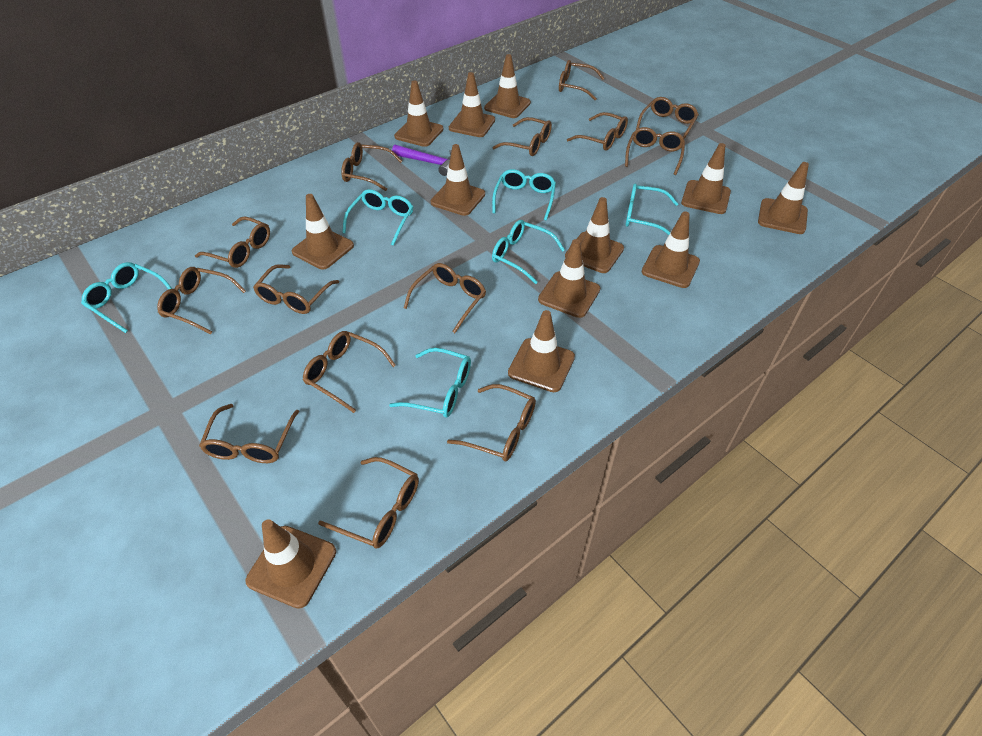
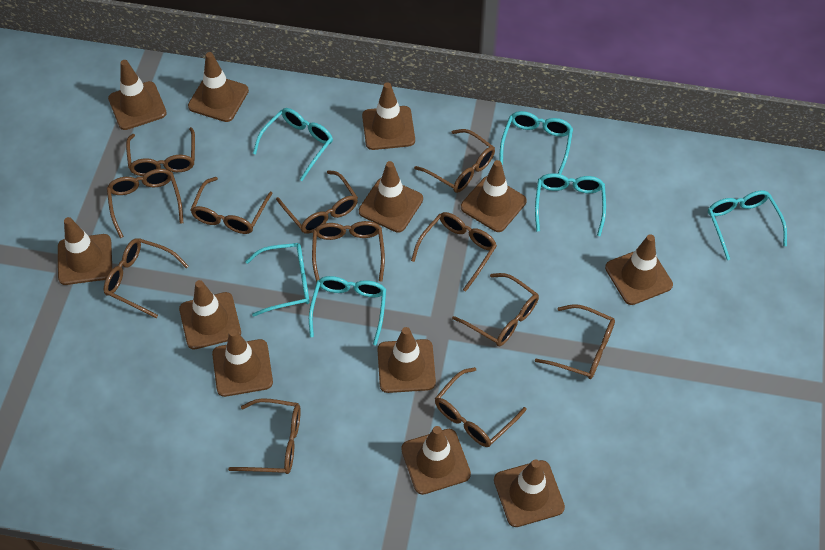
brown glasses: [157,267,246,334] [195,216,270,268] [199,404,299,463] [253,264,339,314] [303,331,396,413] [318,457,419,549] [341,142,402,191] [404,263,486,333] [447,384,536,461] [492,117,552,156] [559,60,605,100] [567,112,628,151] [625,127,685,175] [636,97,699,139] = 14 -> [104,238,189,318] [107,169,183,238] [126,127,195,176] [190,177,273,234] [228,398,301,474] [276,170,358,233] [312,221,385,283] [411,212,497,292] [414,129,495,193] [435,367,527,447] [452,273,539,346] [535,304,615,379] = 12
purple hammer: [392,145,452,176] = 1 -> none = 0

